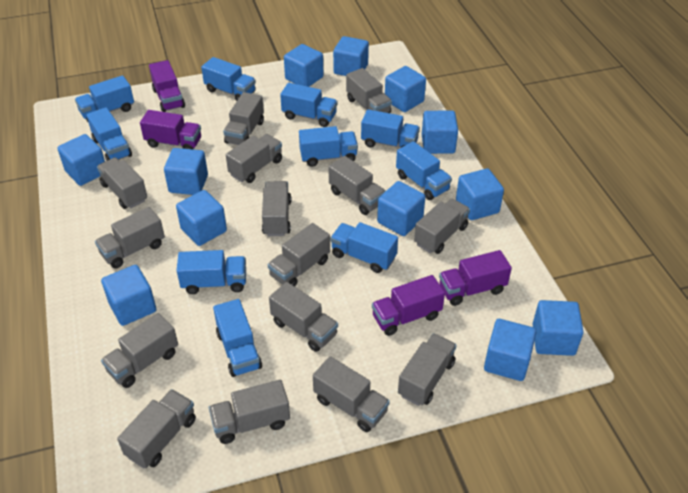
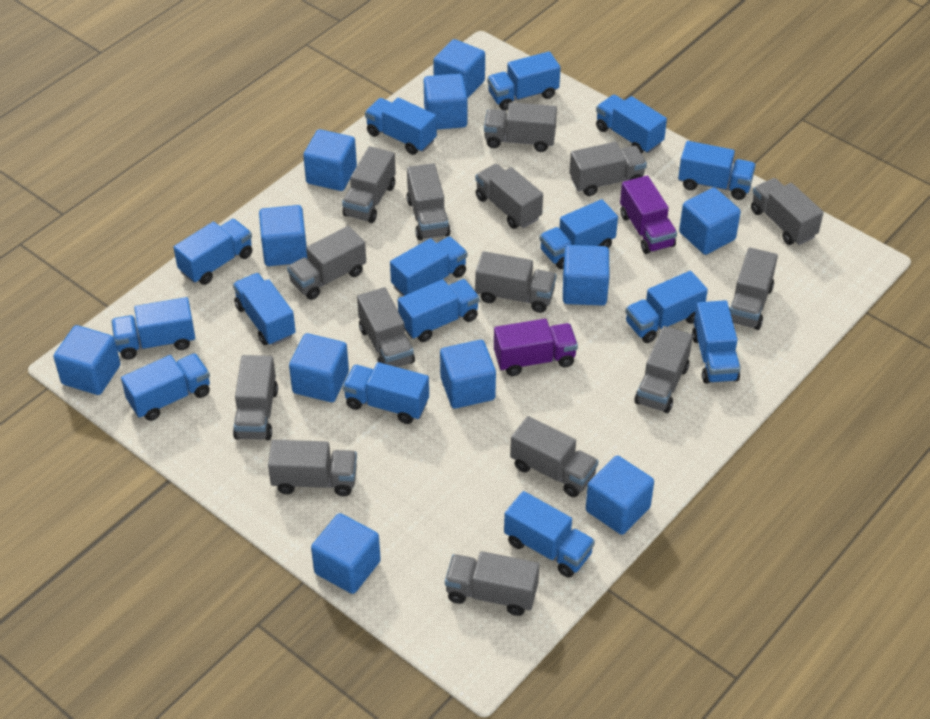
blue cube: [57,134,105,186] [101,265,156,326] [164,148,208,195] [176,190,227,246] [284,44,323,87] [333,36,369,76] [377,181,425,236] [385,66,426,112] [422,111,458,154] [456,168,504,220] [484,319,537,381] [532,300,584,356] = 12 -> [54,325,120,395] [259,205,307,266] [289,333,349,402] [303,129,357,191] [311,513,381,594] [424,74,467,130] [433,39,485,99] [440,340,496,409] [563,245,609,305] [586,456,654,535] [679,188,741,255] = 11
blue truck: [75,75,134,122] [86,107,132,161] [176,250,246,294] [201,57,256,101] [213,299,262,377] [280,83,337,127] [299,126,358,167] [330,222,398,273] [361,109,420,148] [396,141,452,200] = 10 -> [111,297,195,360] [121,353,210,421] [174,219,252,285] [233,273,296,346] [343,362,429,424] [365,98,437,155] [390,237,467,296] [398,279,480,342] [487,51,561,110] [504,491,595,578] [540,199,618,269] [596,95,667,154] [625,271,708,343] [678,141,756,200] [692,300,741,384] = 15
purple truck: [140,110,201,150] [149,60,185,112] [372,275,445,336] [439,250,512,306] = 4 -> [494,319,578,376] [620,176,677,254] = 2

